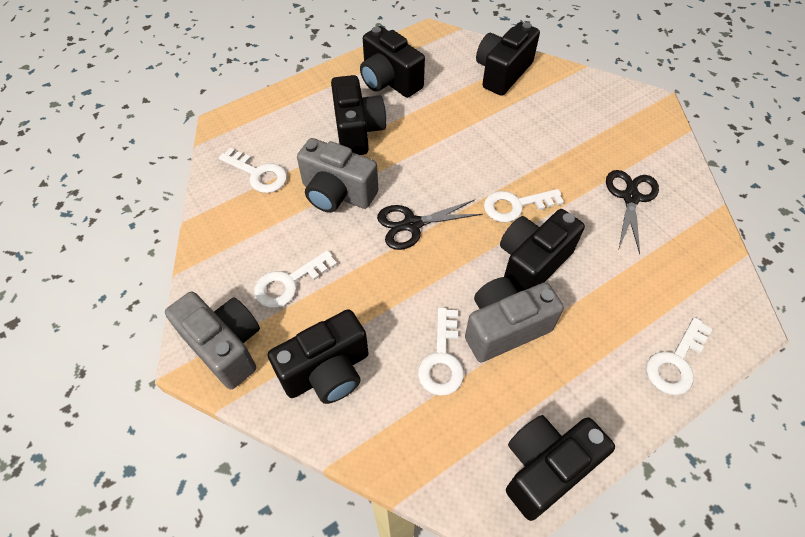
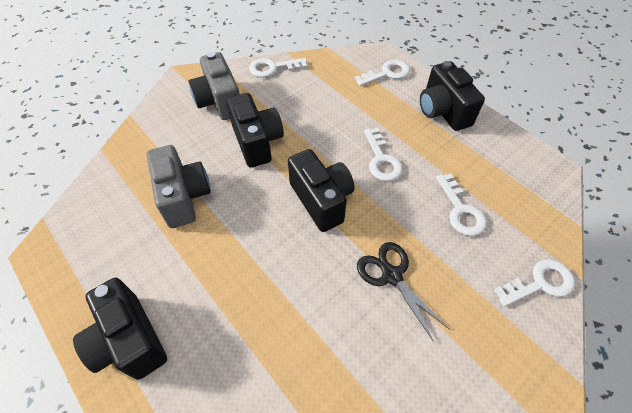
black camera: [268,309,369,404] [331,75,386,155] [360,26,425,98] [476,22,540,96] [500,209,585,292] [506,415,615,521] = 6 -> [73,278,167,380] [227,93,284,168] [288,149,355,232] [420,61,485,131] = 4
black scissors: [377,200,483,250] [606,170,659,254] = 2 -> [357,242,450,342] = 1
grey camera: [165,292,260,389] [297,138,378,213] [465,277,564,362] = 3 -> [147,145,211,228] [188,52,240,120] = 2

